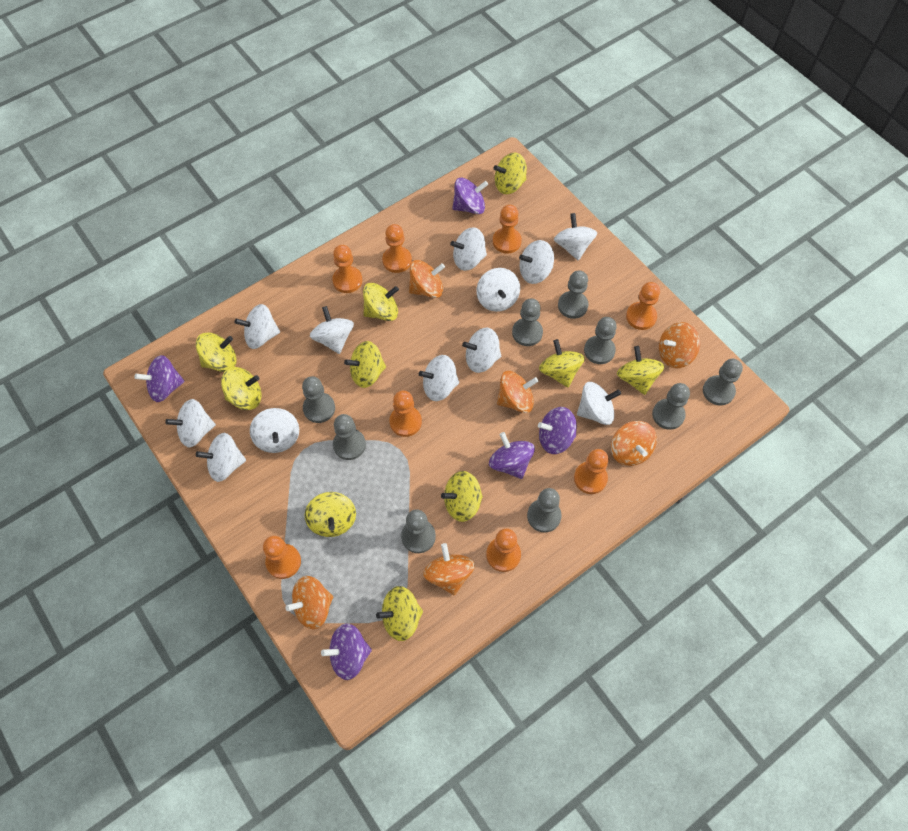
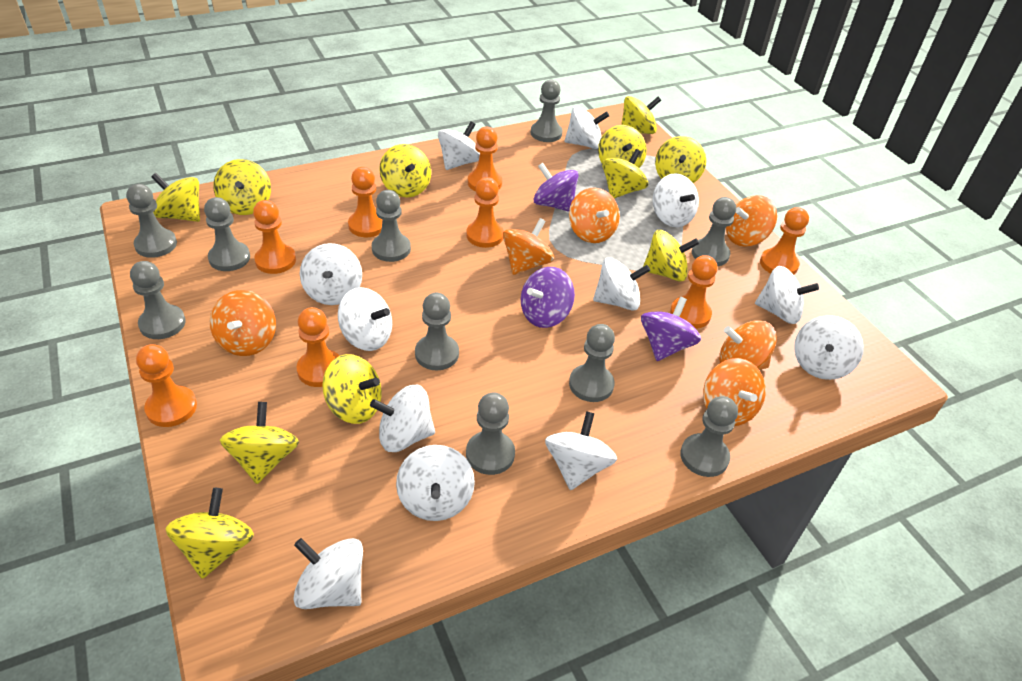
grey pawn: [302,376,335,423] [333,414,366,460] [401,509,436,553] [512,298,543,346] [527,488,562,533] [558,270,588,319] [584,317,617,364] [652,383,690,430] [703,359,743,406] = 9 -> [126,184,177,258] [130,261,186,339] [204,197,250,271] [372,190,411,262] [415,293,459,370] [466,392,515,475] [531,80,563,142] [569,324,615,402] [680,396,738,477] [692,197,736,266] = 10
purple spinning top: [134,355,185,402] [321,623,372,680] [452,177,488,214] [489,432,535,479] [538,407,577,454] = 5 -> [521,267,575,328] [534,163,578,212] [641,297,701,361] = 3
yellow spinning top: [196,332,237,372] [221,367,261,410] [304,492,356,537] [344,341,386,388] [363,283,399,321] [376,586,423,641] [441,471,483,522] [494,153,527,194] [539,339,585,387] [617,346,664,395] = 10 -> [151,173,200,222] [165,488,254,579] [213,159,271,215] [220,402,299,484] [322,354,382,424] [379,144,431,198] [598,125,647,168] [602,149,648,199] [621,96,661,134] [643,230,699,282] [655,136,706,183] = 11

